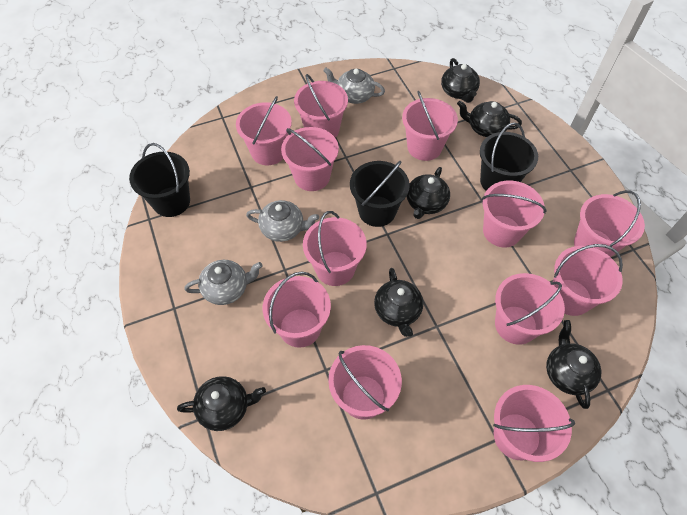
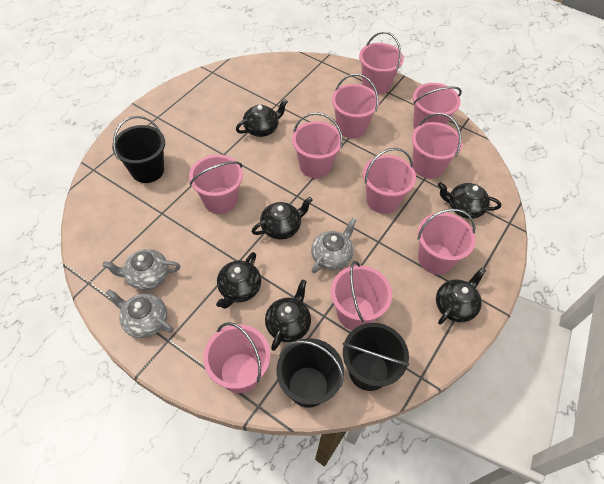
pink bucket: [236,96,292,165] [263,271,331,348] [281,127,339,191] [294,74,348,138] [303,211,367,286] [328,345,402,420] [402,91,458,161] [482,181,547,247] [493,385,575,462] [495,273,565,345] [553,244,623,316] [574,190,645,257] = 12 -> [189,154,243,214] [203,322,270,393] [292,112,343,178] [331,261,392,330] [332,74,379,138] [359,32,404,94] [363,148,416,214] [412,113,462,179] [413,83,462,129] [418,209,476,274] = 10

